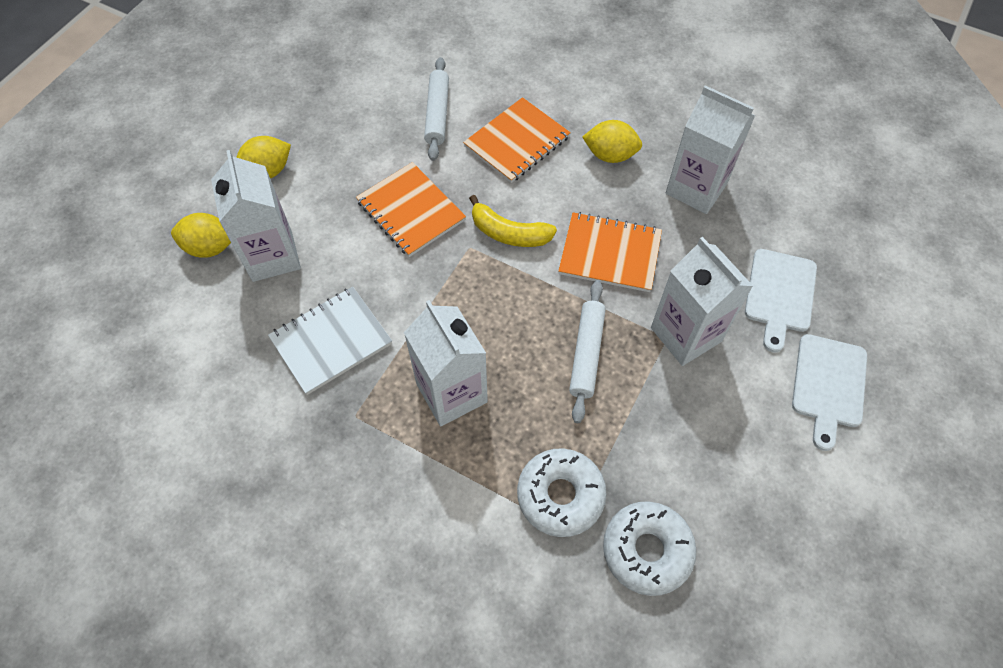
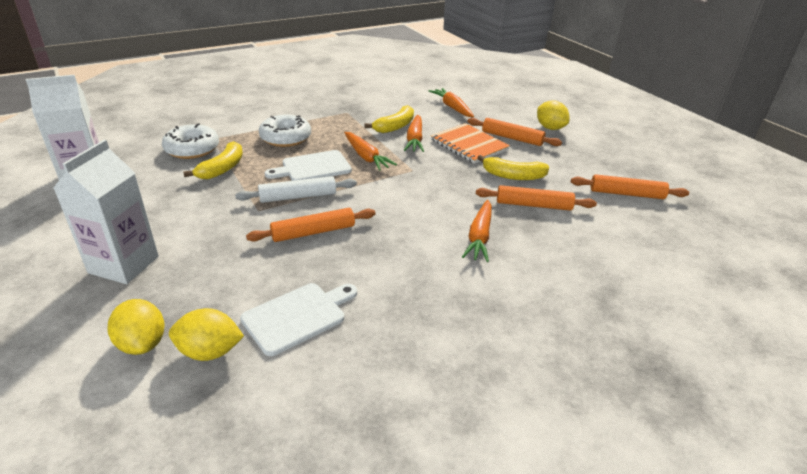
orange carrot: none = 0 -> [344,132,397,171] [404,115,424,152] [429,88,474,117] [462,200,492,262] = 4
orange notebook: [356,162,466,257] [463,97,571,183] [558,212,662,292] = 3 -> [431,123,510,164] = 1
orange rolling pin: none = 0 -> [246,208,375,242] [467,118,562,146] [476,185,597,211] [571,174,689,199] = 4
white carton: [211,150,301,282] [404,300,488,426] [651,237,753,366] [666,85,755,214] = 4 -> [26,75,99,180] [54,140,159,284] = 2
white notebook: [268,287,392,395] = 1 -> none = 0
white rolling pin: [424,57,449,161] [569,280,606,423] = 2 -> [235,176,357,203] = 1
yellow banana: [469,195,557,247] = 1 -> [183,141,243,179] [364,105,414,133] [478,155,549,180] = 3

